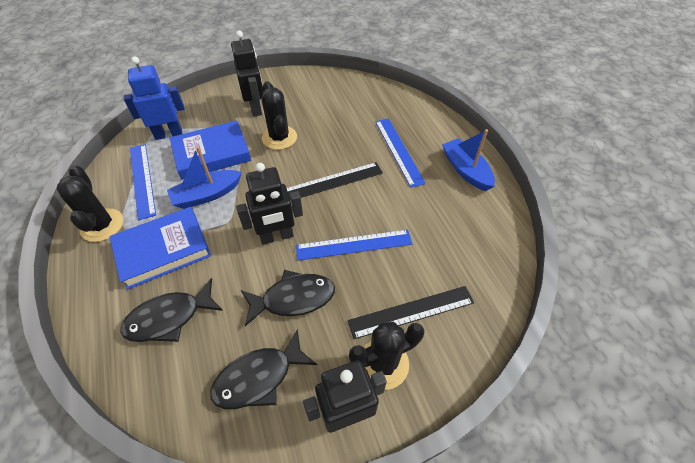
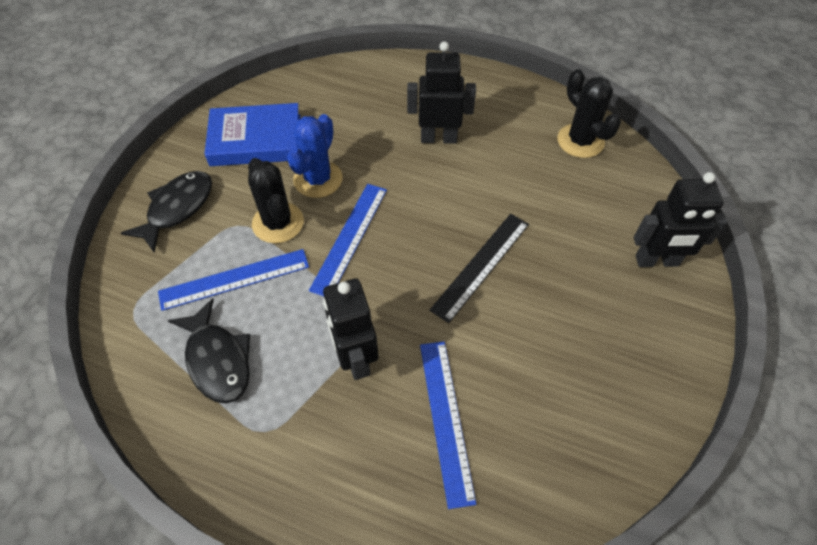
black cactus: [57,165,123,242] [262,81,297,150] [349,322,424,390] = 3 -> [248,158,304,243] [557,69,621,158] = 2
black fish: [120,278,223,342] [210,329,317,409] [241,270,335,327] = 3 -> [121,171,212,253] [168,298,250,403] = 2
black ruler: [287,162,383,201] [348,286,474,339] = 2 -> [429,214,529,323] = 1
blue boat: [167,146,242,209] [442,129,495,191] = 2 -> none = 0
blue book: [110,207,211,290] [170,121,251,180] = 2 -> [204,103,301,166] = 1
blue cactus: none = 0 -> [287,114,343,198] = 1
blue robot: [124,56,184,140] = 1 -> none = 0

